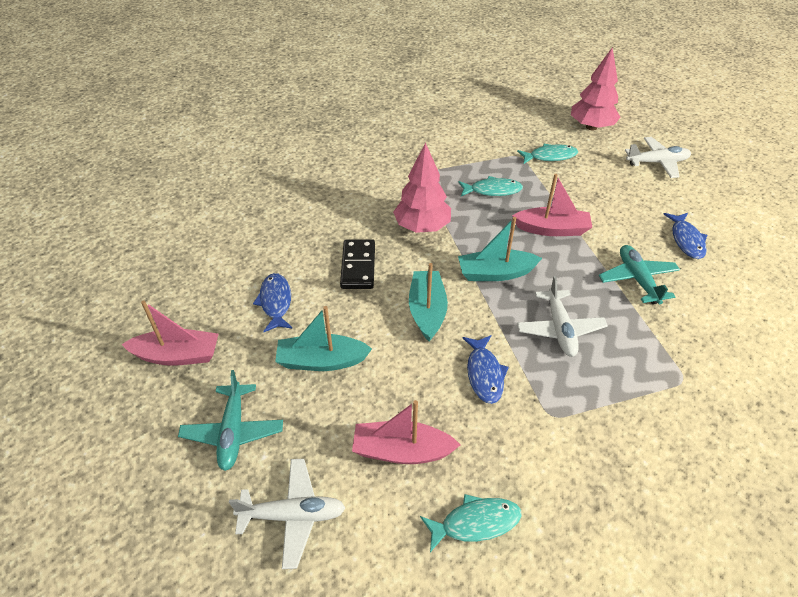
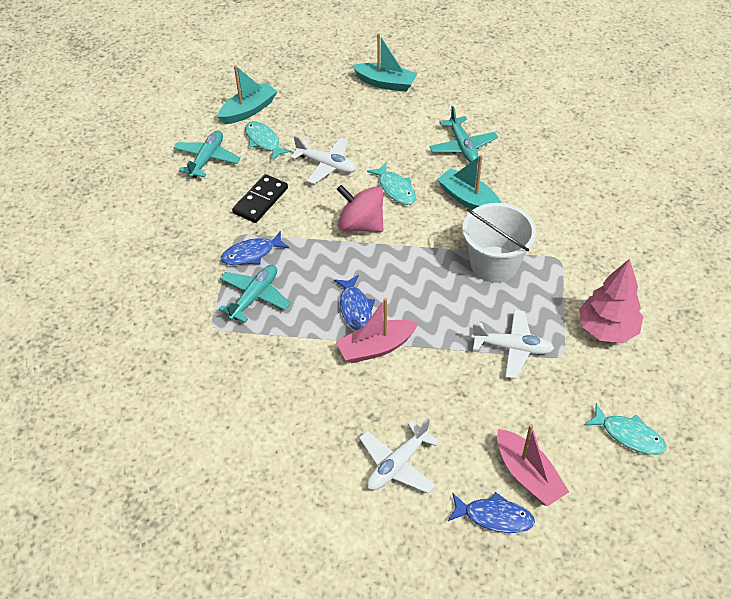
pink boat: [121,301,218,366] [352,400,460,464] [512,174,592,236] = 3 -> [336,298,418,363] [497,424,569,506] = 2
pink spinning top: none = 0 -> [337,185,383,232] = 1
pink tree: [393,142,451,233] [571,47,621,131] = 2 -> [579,259,643,343] = 1
turquoise plane: [178,370,283,471] [599,245,680,304] = 2 -> [174,131,241,178] [219,265,291,323] [429,106,498,162] = 3
white bucket: none = 0 -> [462,203,537,283] = 1

